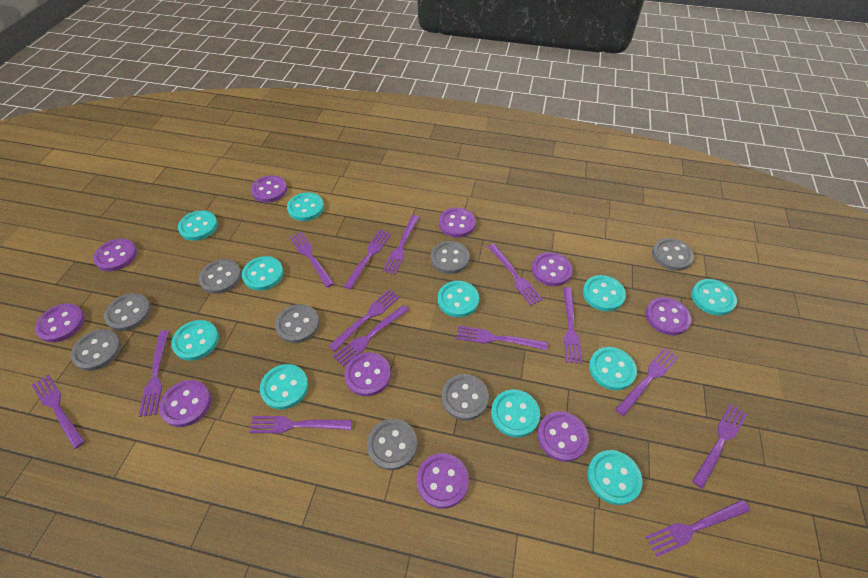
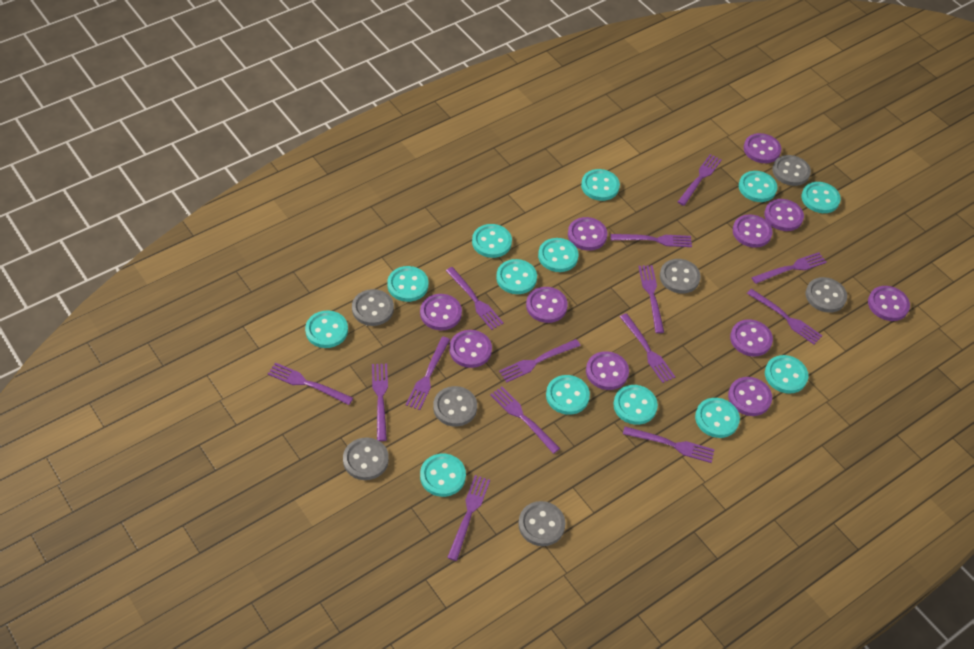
grey button: [71,329,121,371] [104,293,151,331] [198,259,241,294] [275,304,320,343] [367,419,417,470] [431,241,470,274] [441,374,489,421] [652,238,694,271] = 8 -> [343,437,389,480] [352,289,394,326] [433,386,477,427] [518,501,566,546] [660,259,701,294] [772,155,811,186] [806,277,847,313] = 7
purple button: [35,303,85,342] [93,239,137,271] [159,380,211,427] [251,175,287,203] [344,352,391,396] [416,453,469,509] [439,208,476,238] [532,252,573,286] [537,411,589,462] [645,297,691,335] = 10 -> [420,294,462,330] [449,330,492,368] [526,287,568,323] [568,217,607,251] [586,351,629,390] [728,377,772,416] [730,319,773,357] [733,214,773,248] [744,133,781,163] [764,199,804,231] [868,286,910,321] = 11
turquoise button: [171,320,219,361] [178,210,218,241] [242,256,284,291] [260,364,308,410] [287,192,324,221] [438,281,479,317] [491,389,540,438] [583,275,626,311] [587,450,642,505] [589,347,637,390] [691,279,737,315] = 11 -> [305,310,348,348] [387,266,429,302] [420,454,466,497] [472,224,512,258] [496,259,537,294] [538,238,578,272] [546,375,590,415] [581,169,620,201] [613,385,658,425] [695,398,740,438] [739,171,777,202] [765,355,809,394] [801,182,841,213] = 13

